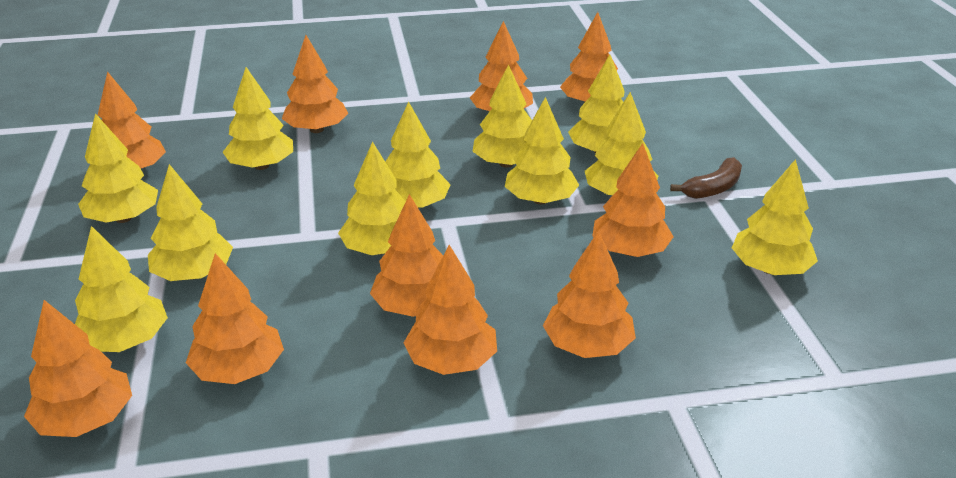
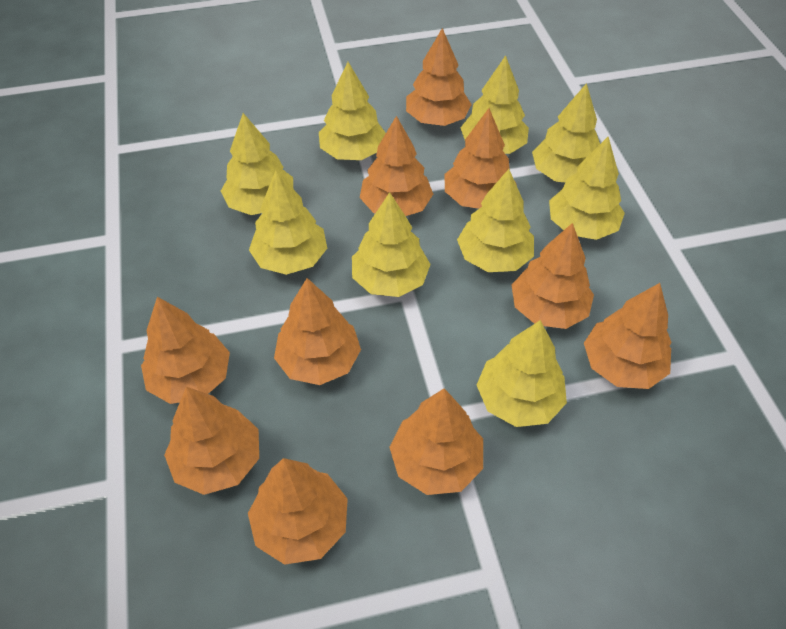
brown banana: [670,157,742,199] = 1 -> none = 0
yellow tree: [75,226,168,352] [78,113,158,223] [148,164,233,281] [223,67,293,170] [338,141,405,255] [386,101,451,208] [472,64,532,168] [505,97,579,204] [568,55,625,154] [585,92,658,195] [732,159,818,275] = 11 -> [221,113,293,215] [249,170,327,275] [319,62,386,160] [352,192,431,297] [457,169,534,272] [460,55,529,154] [477,320,567,427] [532,83,600,182] [549,137,625,240] = 9

